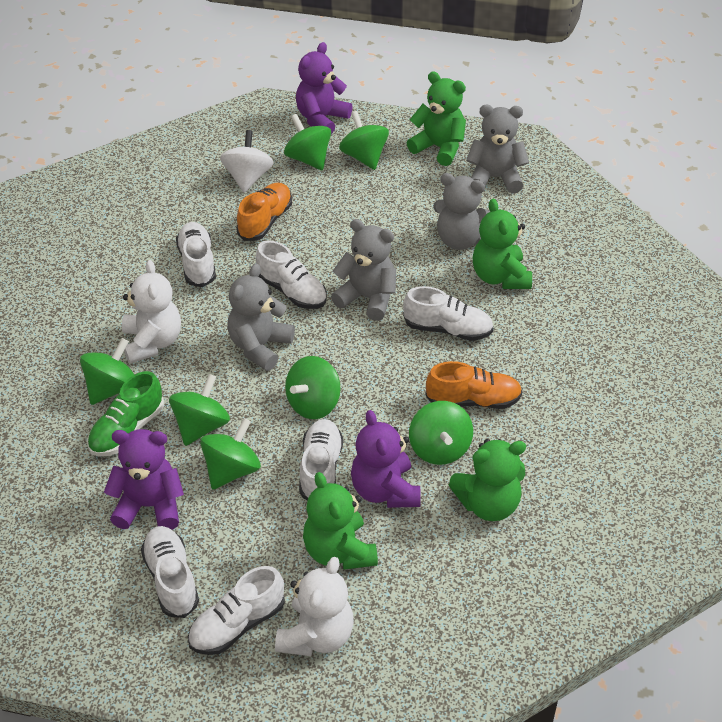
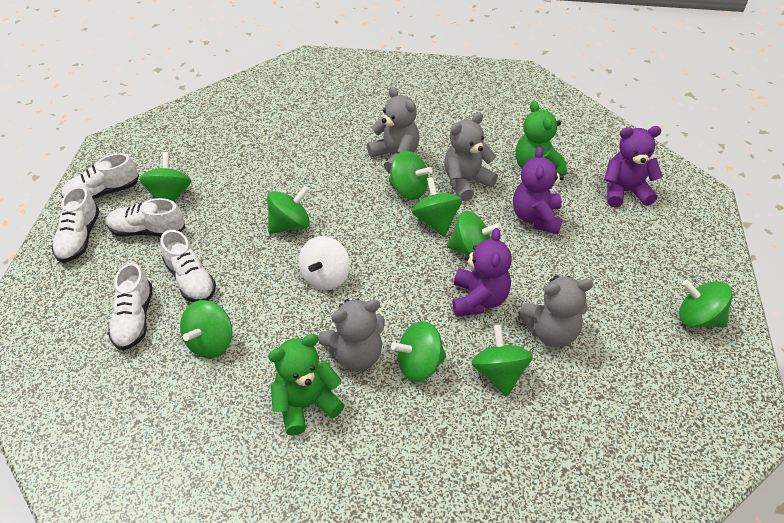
green shoe: [87,371,164,456] = 1 -> none = 0
green spinning top: [80,338,134,405] [169,374,230,446] [200,418,261,490] [284,114,331,170] [285,356,341,419] [339,111,389,170] [409,401,473,465] = 7 -> [139,152,191,202] [180,300,233,358] [267,186,310,234] [389,151,433,200] [391,321,446,382] [412,177,462,237] [447,211,502,255] [471,325,533,397] [679,280,733,328] = 9
green teddy bear: [303,472,378,570] [407,71,466,166] [449,439,526,521] [473,199,532,289] = 4 -> [269,334,345,436] [516,101,567,176] = 2
orange shoe: [236,182,292,241] [426,361,523,409] = 2 -> none = 0
white shoe: [141,526,199,618] [176,222,216,287] [188,566,285,655] [256,240,327,309] [299,419,343,500] [403,286,494,341] = 6 -> [52,186,100,263] [61,153,139,199] [106,198,185,237] [108,263,153,351] [160,230,216,302] = 5
white teddy bear: [122,260,181,363] [275,557,354,656] = 2 -> none = 0

